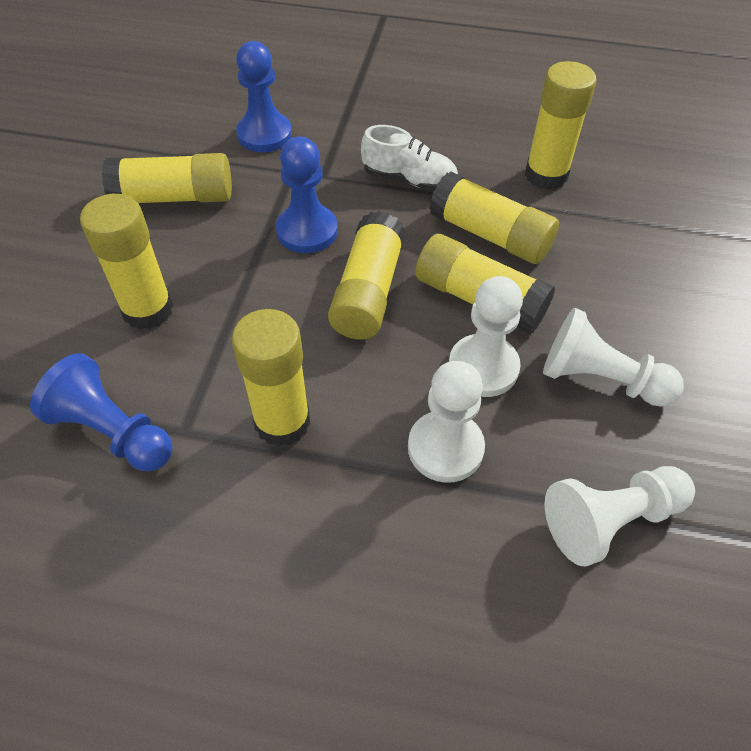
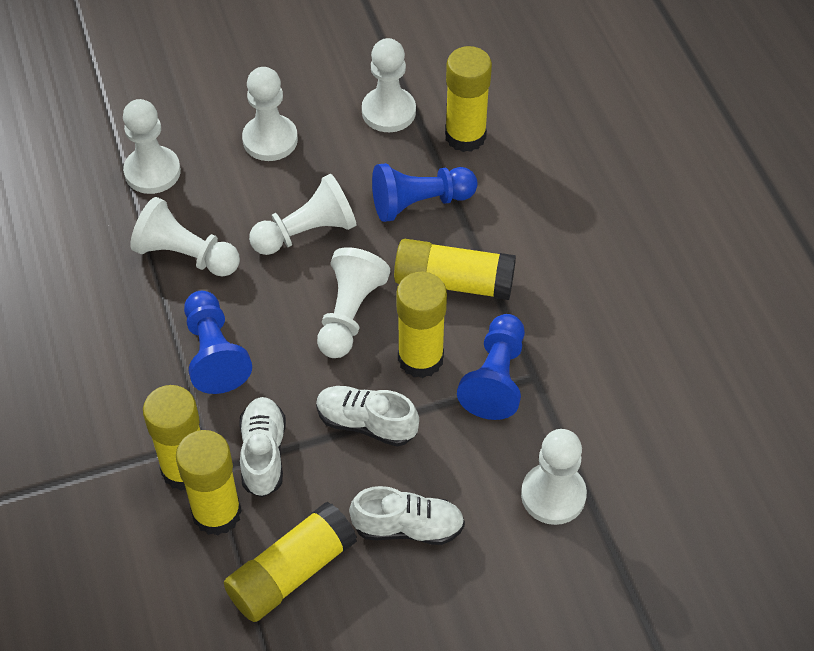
white pawn: [408,361,485,483] [449,276,523,397] [543,308,684,407] [545,466,695,566] = 4 -> [123,99,181,194] [130,197,240,277] [242,67,298,161] [249,174,357,255] [317,247,391,358] [362,38,416,132] [521,429,587,525] = 7
white shoe: [361,125,458,192] = 1 -> [239,397,286,497] [316,386,419,446] [349,486,465,545] = 3
yellow glue stick: [80,194,173,329] [102,153,232,203] [232,309,310,447] [328,211,406,340] [415,234,555,334] [429,172,559,264] [525,61,596,190] = 7 -> [143,385,200,491] [176,430,242,536] [224,501,357,622] [394,239,516,300] [396,272,447,378] [445,46,492,152] = 6

